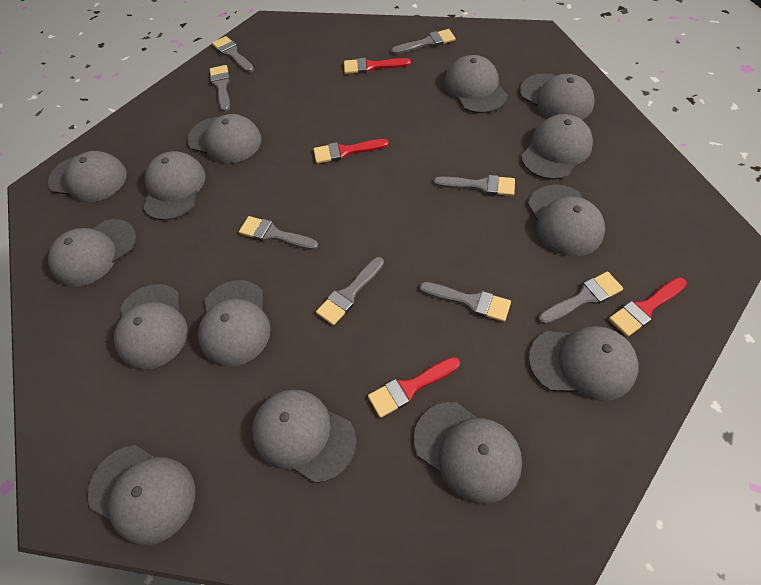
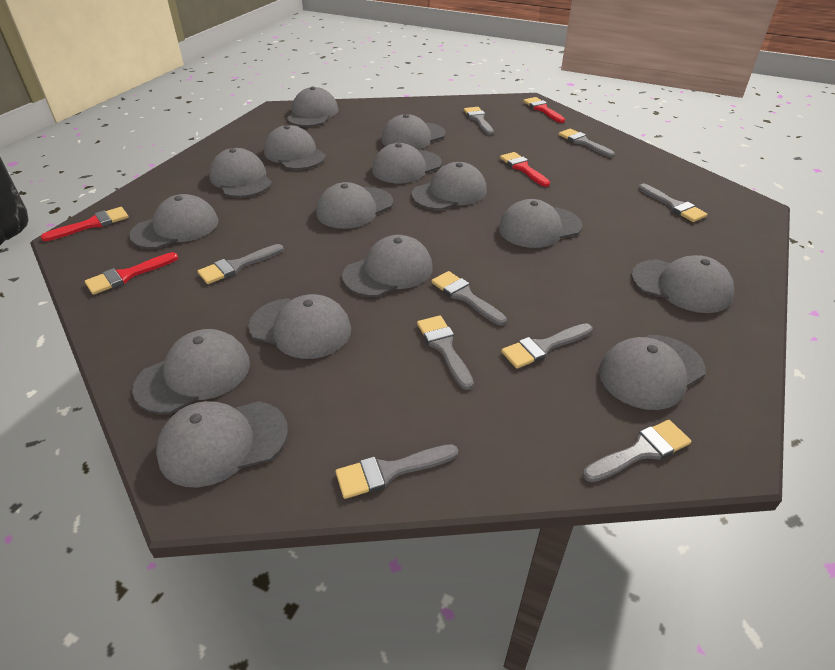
grey brush: [210,65,230,112] [212,36,254,73] [239,216,318,250] [316,257,384,325] [391,29,456,55] [420,282,511,322] [434,175,515,196] [539,271,623,325] = 8 -> [198,244,284,284] [336,444,458,499] [417,315,474,390] [431,271,507,325] [464,107,494,135] [501,323,593,369] [559,129,615,157] [583,420,691,482] [639,184,707,222] = 9
grey cap: [48,151,127,202] [48,219,137,287] [88,445,195,546] [114,284,188,370] [143,151,205,220] [187,114,262,163] [198,280,271,367] [252,390,356,483] [414,402,522,504] [444,55,508,113] [520,73,595,120] [521,114,593,180] [528,185,605,257] [529,326,638,401] = 14 -> [129,194,218,249] [132,329,250,414] [156,401,288,487] [209,148,272,198] [248,294,351,359] [264,125,326,170] [287,87,338,127] [316,182,393,229] [342,235,433,297] [372,143,442,183] [381,114,445,150] [412,162,487,210] [499,199,582,248] [599,335,706,410] [631,255,734,313] = 15

